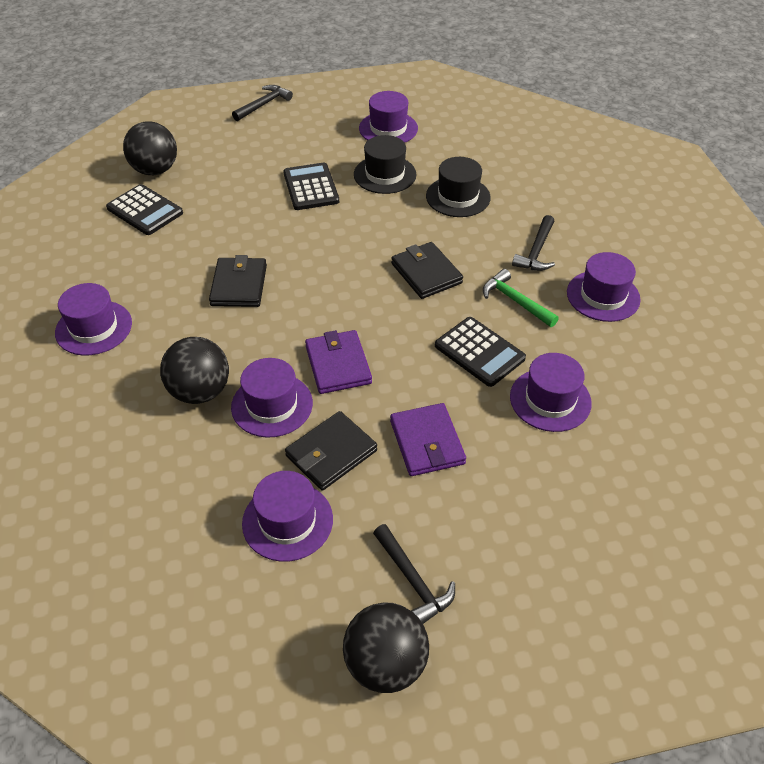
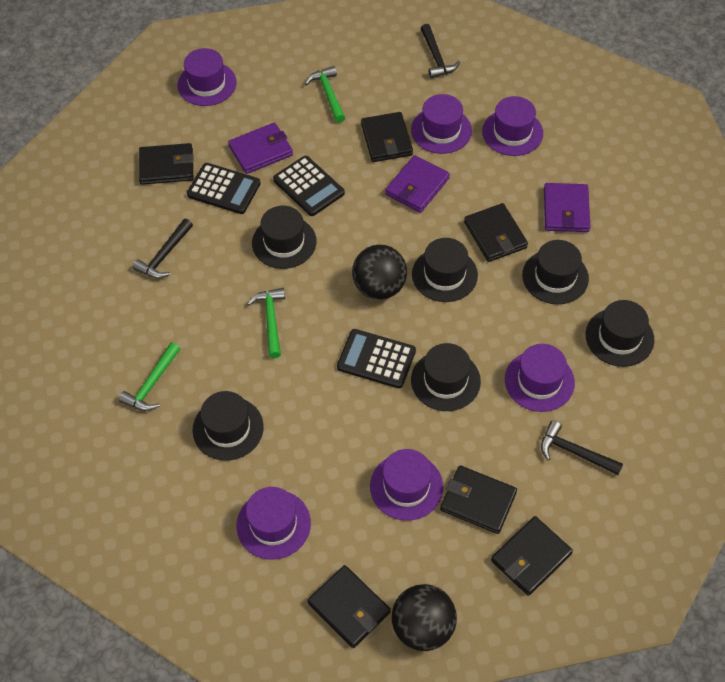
black ball: [123,122,177,175] [160,337,229,404] [343,603,429,693] = 3 -> [352,245,407,300] [392,584,457,651] = 2
black hat: [354,135,417,194] [426,157,491,217] = 2 -> [192,391,264,461] [252,206,317,269] [411,343,481,411] [412,238,478,302] [522,240,589,304] [586,300,654,367] = 6
black wallet: [209,255,267,307] [285,411,377,491] [391,242,463,299] = 3 -> [139,143,194,185] [307,565,390,648] [361,112,413,162] [440,465,517,534] [464,203,528,262] [491,516,573,596] = 6
green hammer: [483,269,559,327] = 1 -> [118,343,180,411] [247,288,285,358] [305,66,345,123] = 3
purple wallet: [305,330,372,394] [390,403,466,476] = 2 -> [228,123,293,174] [385,155,450,213] [544,183,590,232] = 3

